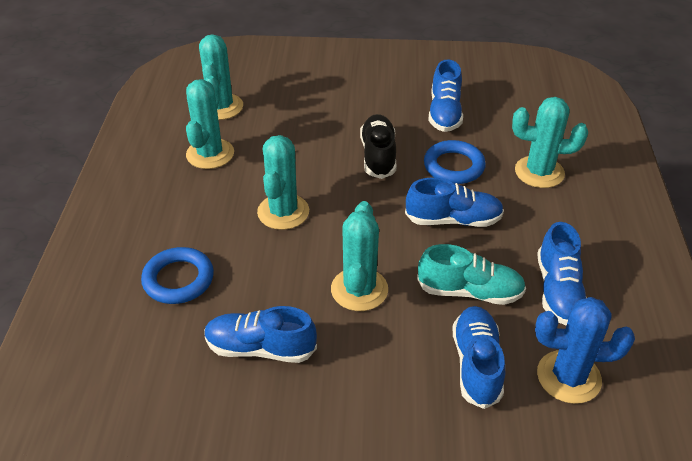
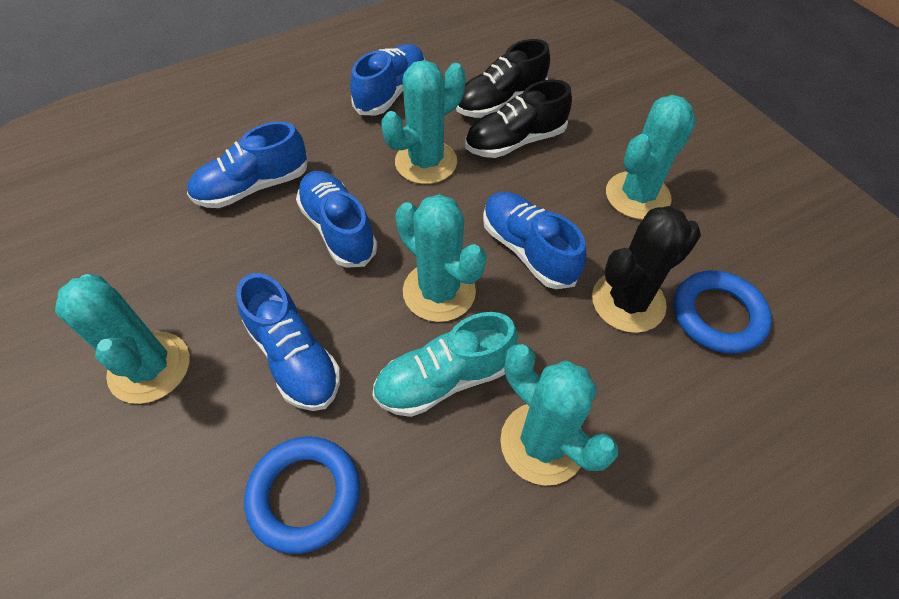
black cactus: none = 0 -> [592,206,701,333] = 1
black shoe: [360,114,396,179] = 1 -> [456,39,550,118] [465,80,572,158] = 2
blue cactus: [535,297,635,404] = 1 -> none = 0

